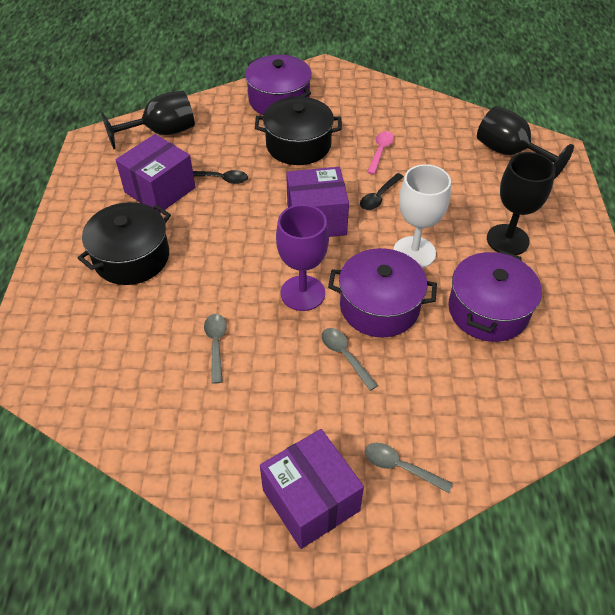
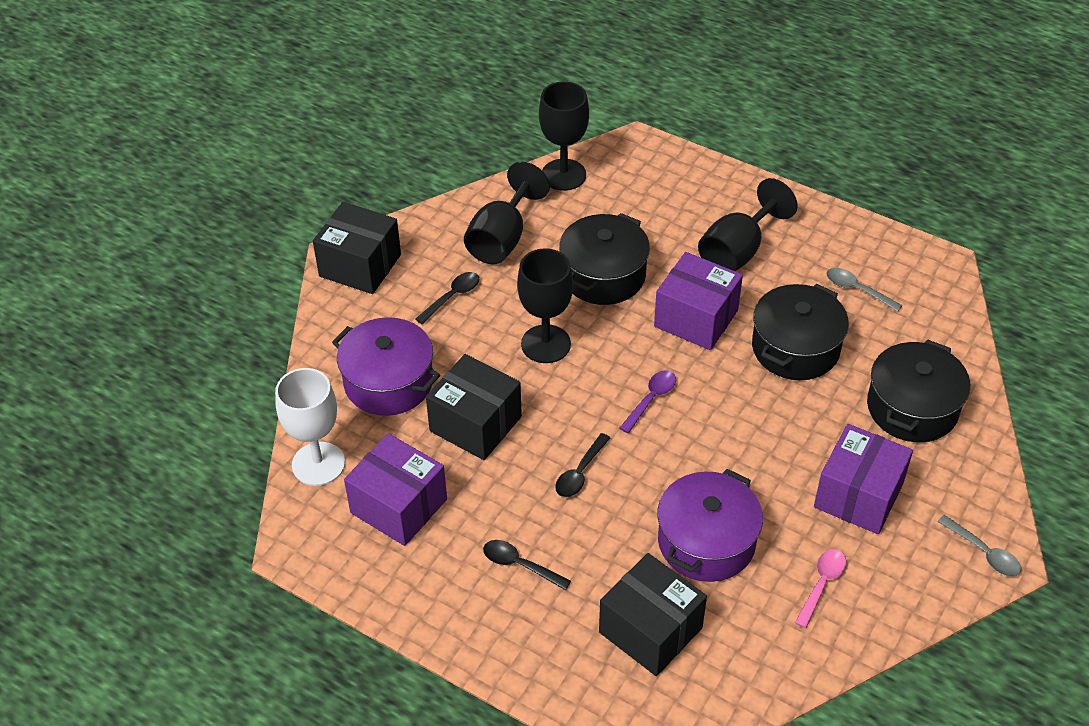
black box: none = 0 -> [313,202,401,294] [426,354,522,460] [599,553,707,676] = 3
black goblet: [101,91,195,149] [477,106,574,179] [487,152,556,255] = 3 -> [464,162,550,264] [517,248,573,363] [539,81,589,191] [698,178,798,271] = 4
black pot: [77,202,171,285] [255,97,342,165] = 2 -> [559,213,650,305] [752,284,849,380] [867,339,970,442] = 3
black spoon: [193,170,248,184] [360,173,404,210] = 2 -> [415,272,479,324] [483,540,571,590] [555,433,610,497] = 3
grey spoon: [204,314,227,384] [322,328,378,391] [365,443,453,493] = 3 -> [826,268,903,312] [938,515,1021,577] = 2
purple goblet: [276,204,329,311] = 1 -> none = 0
purple pot: [245,55,312,115] [328,248,437,337] [448,250,542,342] = 3 -> [332,317,440,416] [657,469,763,582] = 2
purple spoon: none = 0 -> [620,370,676,433] = 1

